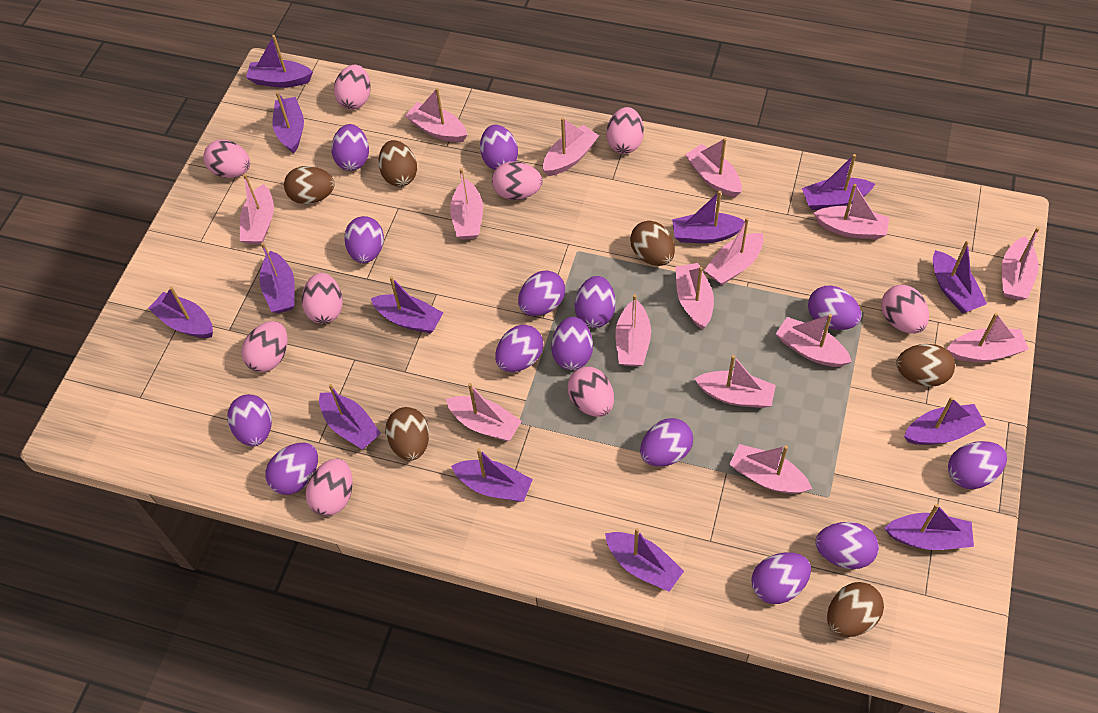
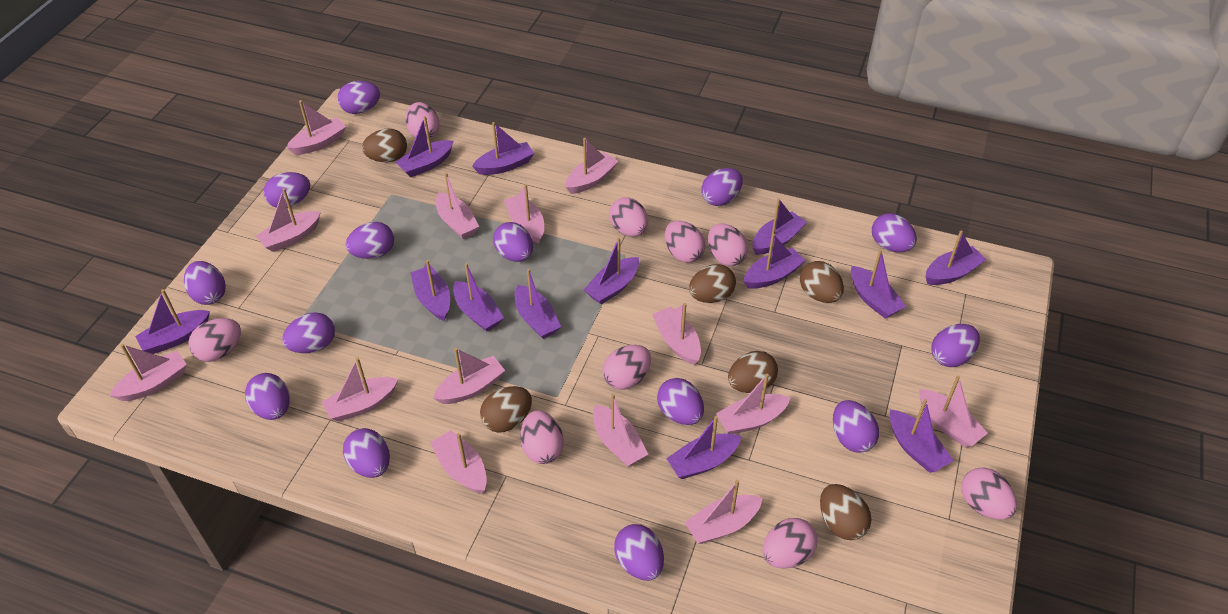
pink boat: [240,174,274,244] [405,88,467,142] [446,383,522,441] [450,168,483,240] [543,117,599,176] [615,294,651,367] [675,263,714,329] [685,138,742,197] [694,355,776,408] [704,218,763,285] [729,444,812,494] [776,314,852,367] [814,184,889,240] [947,313,1029,362] [1002,227,1040,300] = 15 -> [109,344,187,401] [256,188,321,252] [286,100,346,155] [322,357,398,421] [430,430,487,494] [433,348,505,404] [436,172,479,239] [504,184,544,244] [566,138,618,194] [593,394,648,467] [652,303,701,365] [684,480,763,544] [716,374,790,434] [919,376,988,447] = 14

